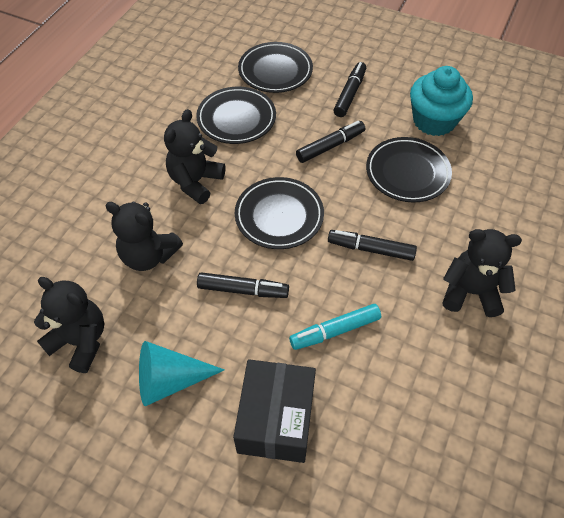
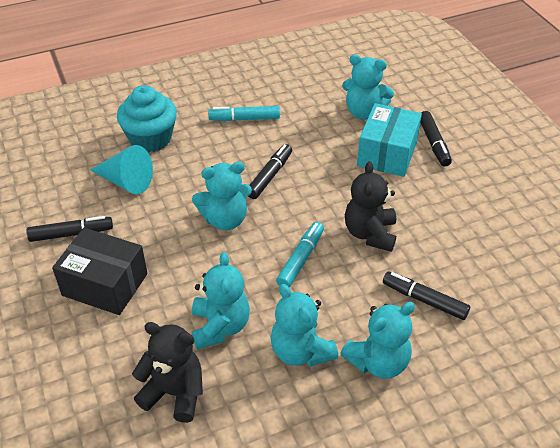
black plate: [196,87,276,144] [235,177,324,249] [238,42,313,93] [366,137,452,202] = 4 -> none = 0
black teddy bear: [34,277,104,373] [105,202,183,271] [164,109,225,204] [442,229,522,317] = 4 -> [132,322,203,423] [345,161,396,252] = 2
turquoise box: none = 0 -> [357,103,422,177] = 1
turquoise marker: [289,304,381,350] = 1 -> [208,106,280,121] [276,222,324,287] = 2
turquoise teddy bear: none = 0 -> [192,162,252,230] [192,252,250,349] [271,284,338,367] [340,302,415,379] [342,55,394,120] = 5

